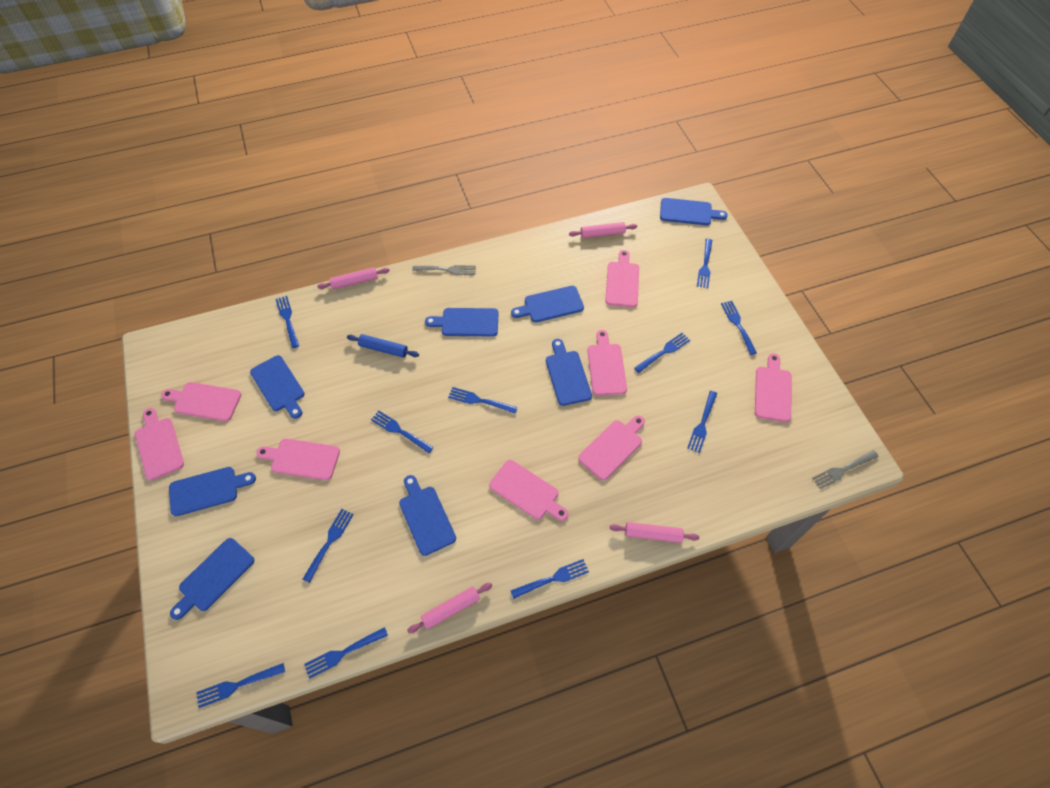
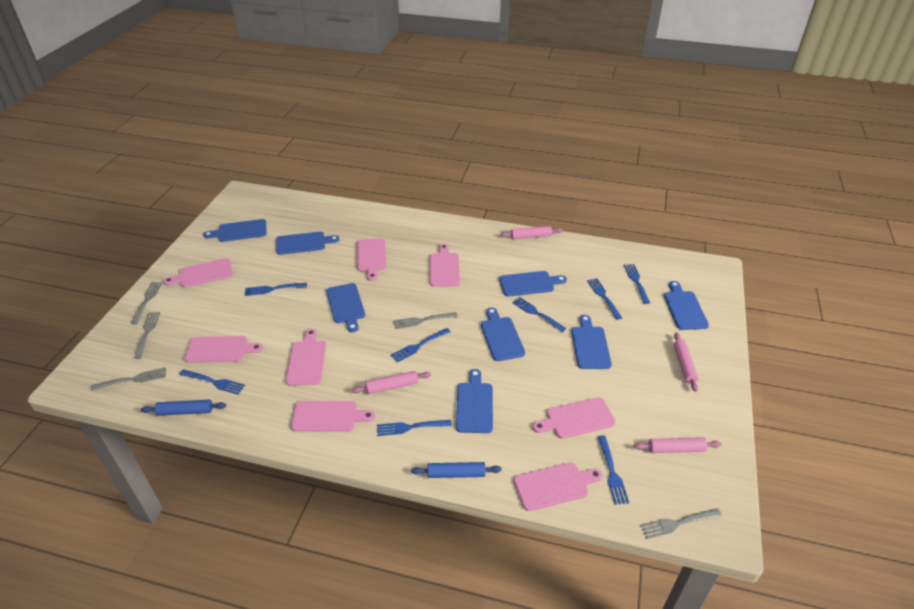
blue fork: [196,663,285,708] [276,296,299,348] [302,509,354,583] [304,627,388,679] [371,411,434,453] [448,387,518,414] [510,559,589,599] [634,333,690,373] [687,391,717,453] [697,239,712,288] [721,301,757,355] = 11 -> [179,370,245,395] [245,283,307,296] [377,420,452,436] [391,328,451,363] [512,297,567,332] [587,278,622,320] [598,435,629,505] [624,264,650,304] = 8
blue rolling pin: [347,334,419,358] = 1 -> [141,400,226,416] [411,462,501,478] = 2
grey fork: [412,265,476,275] [812,450,879,489] = 2 -> [91,367,166,391] [131,282,162,324] [134,312,160,359] [394,312,458,329] [640,508,722,539] = 5

